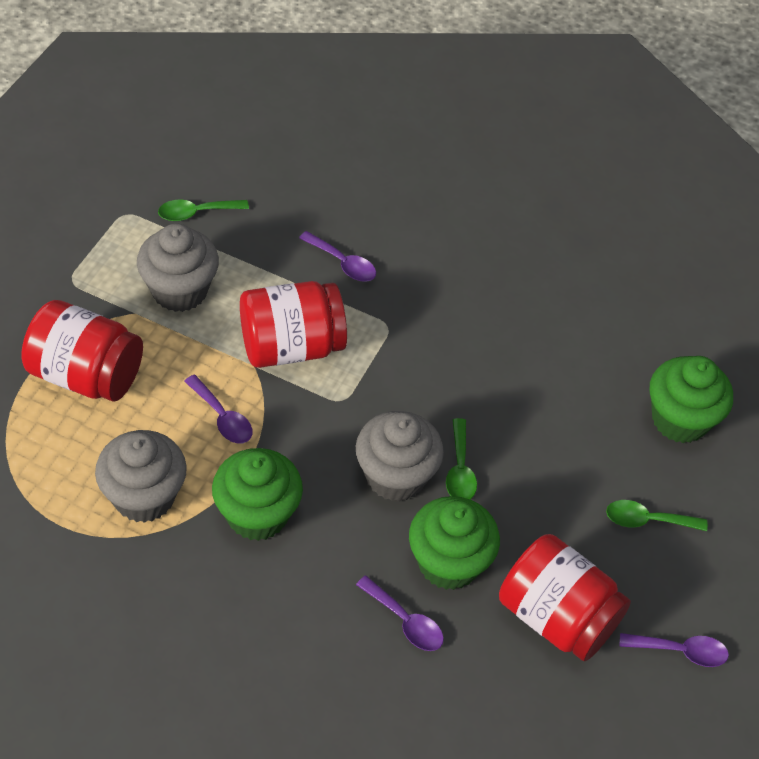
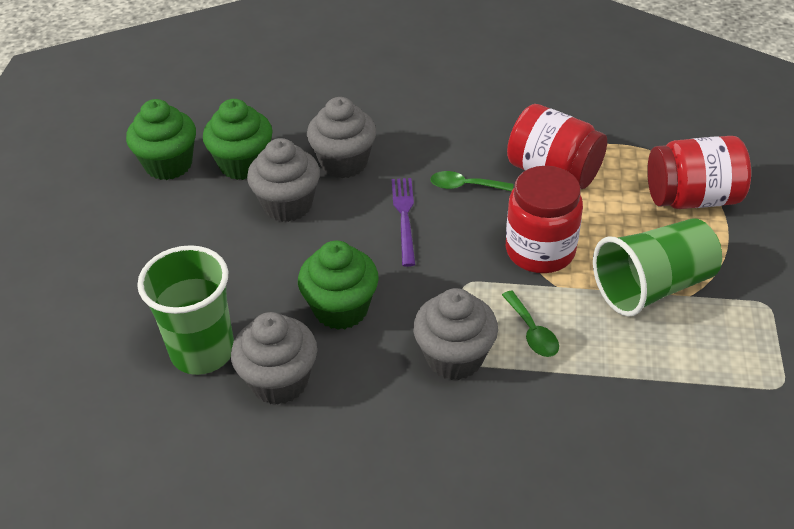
green cup: none = 0 -> [137,245,234,375] [593,218,722,317] = 2
green spoon: [158,199,249,221] [446,418,477,499] [606,500,708,531] = 3 -> [430,171,513,191] [502,290,559,357] = 2
grey cupcake: [95,430,187,523] [137,224,219,312] [356,411,444,501] = 3 -> [231,312,317,405] [247,138,320,222] [307,97,376,178] [413,288,498,380] = 4
purple fork: none = 0 -> [392,178,415,267] = 1
purple spoon: [184,375,252,444] [299,231,376,282] [356,576,444,651] [619,633,729,667] = 4 -> none = 0

